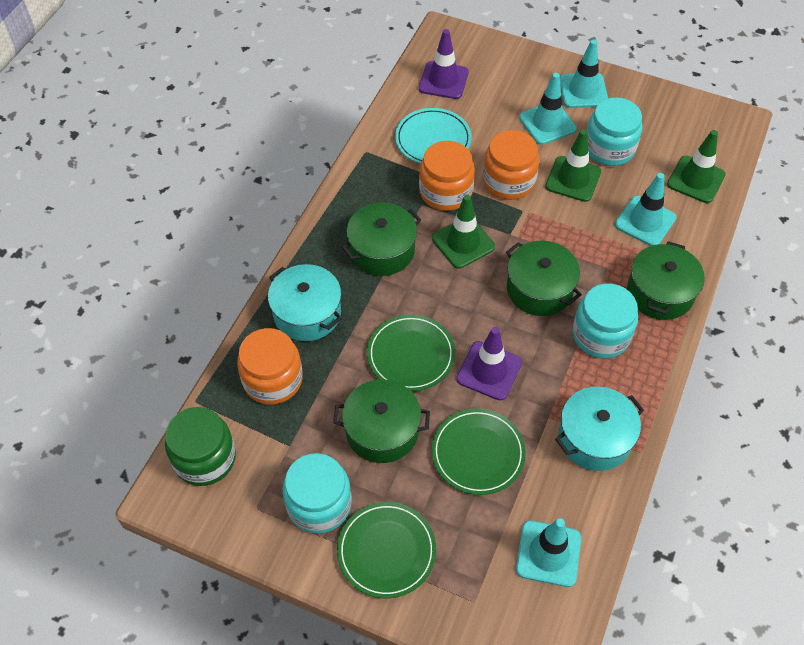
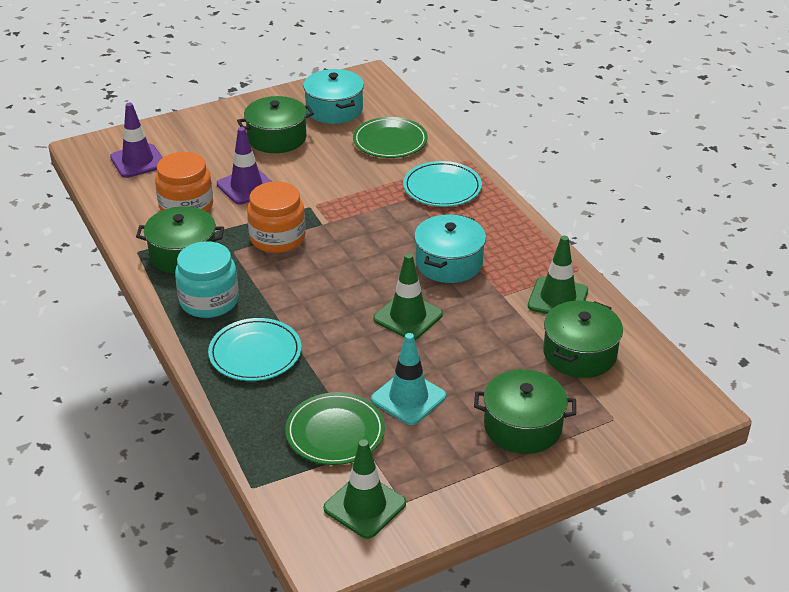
green jar: [165,407,236,486] = 1 -> none = 0
green plate: [337,502,436,598] [367,314,455,391] [432,408,526,495] = 3 -> [285,392,385,465] [353,117,428,158] = 2
orange jar: [237,328,303,405] [419,141,475,211] [483,130,539,200] = 3 -> [155,152,213,212] [247,181,306,253] = 2
turquoise jar: [283,453,352,534] [572,284,638,358] [587,98,643,166] = 3 -> [175,241,239,318] = 1
turquoise plate: [395,108,472,164] = 1 -> [208,318,301,381] [403,161,482,207] = 2
turquoise traffic cone: [516,518,581,587] [519,73,577,145] [560,40,608,108] [615,173,677,246] = 4 -> [371,333,446,425] = 1

